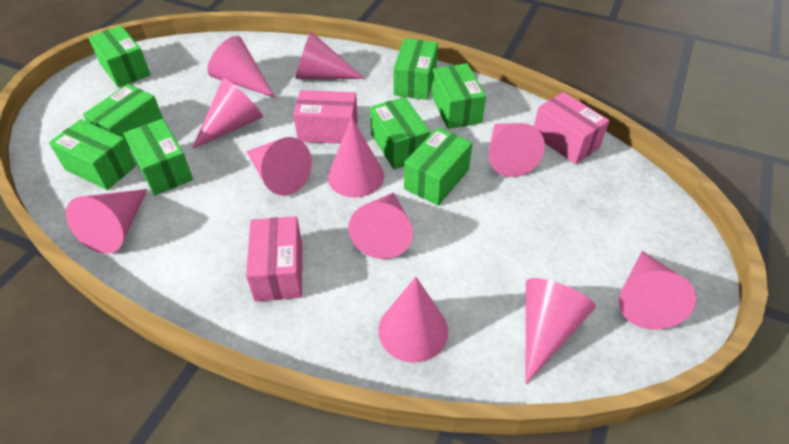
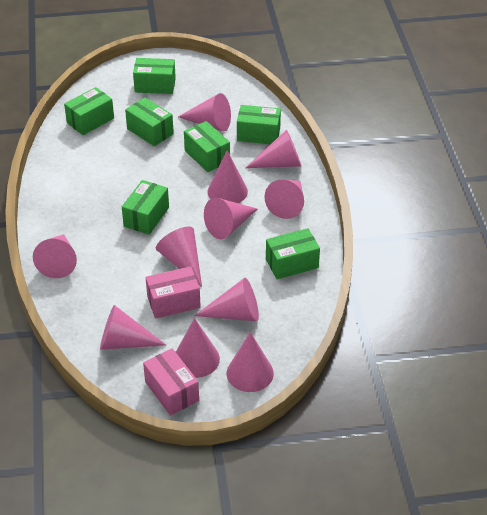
green box: [49,119,136,190] [83,84,163,150] [88,26,151,88] [123,119,193,196] [370,97,430,170] [393,38,438,100] [404,128,473,206] [432,63,486,129] = 8 -> [64,87,114,135] [122,180,169,235] [125,98,174,146] [133,58,176,94] [184,121,230,172] [237,105,281,144] [266,228,320,279] = 7
pink box: [246,216,302,301] [293,90,358,144] [534,92,610,164] = 3 -> [143,348,199,416] [146,266,201,319] = 2

